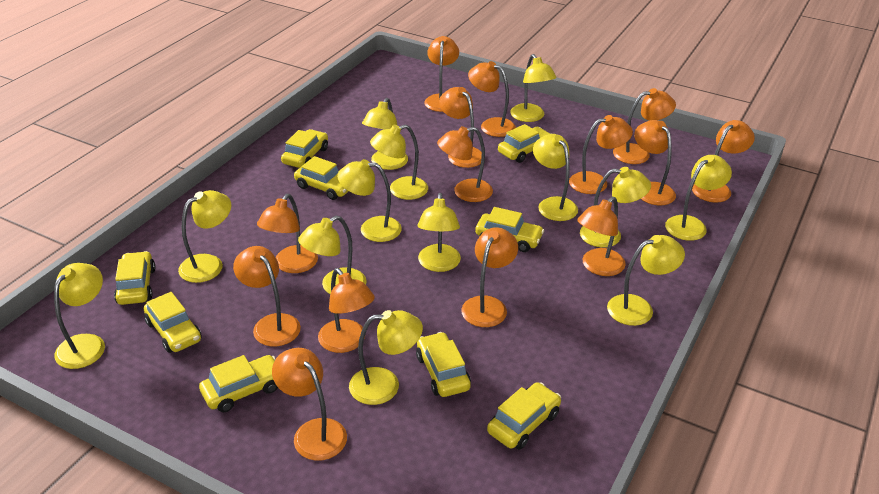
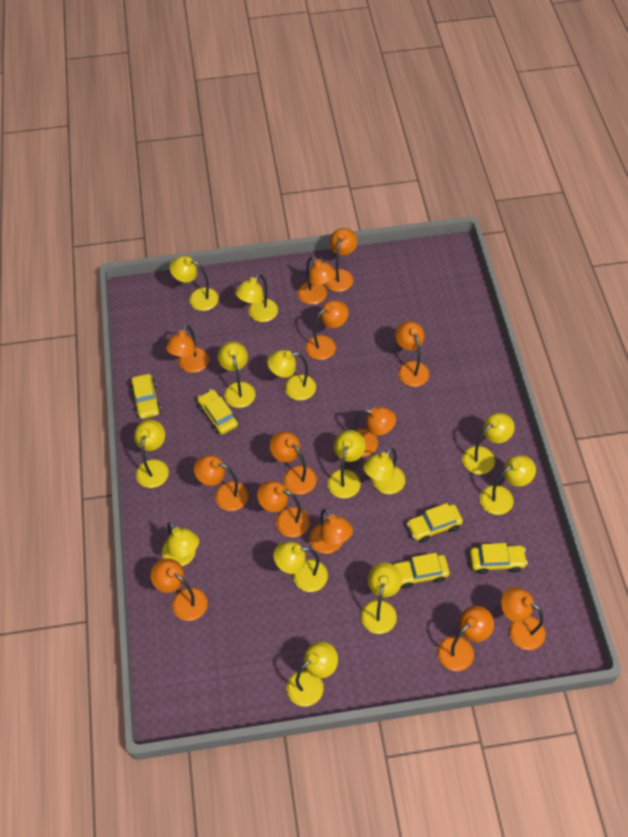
orange lamp: [233,246,301,346] [257,194,318,273] [272,348,347,461] [318,268,375,353] [424,36,459,112] [437,126,493,202] [439,87,482,168] [461,227,518,327] [468,61,516,137] [569,115,633,194] [577,197,626,276] [613,88,676,164] [634,120,676,205] [692,120,755,202] = 14 -> [150,558,208,621] [166,325,209,373] [194,455,249,511] [257,481,310,538] [270,431,317,495] [298,256,336,305] [306,300,349,360] [309,509,353,554] [325,228,357,292] [354,407,396,457] [395,321,429,387] [437,606,494,671] [501,587,545,650] = 13
yellow car: [114,251,155,305] [144,292,202,353] [199,355,278,412] [281,129,328,168] [294,156,349,200] [416,332,471,397] [475,207,544,252] [487,382,561,450] [498,124,551,163] = 9 -> [131,374,161,419] [197,389,238,435] [393,553,450,589] [407,503,463,542] [470,543,528,574] = 5

